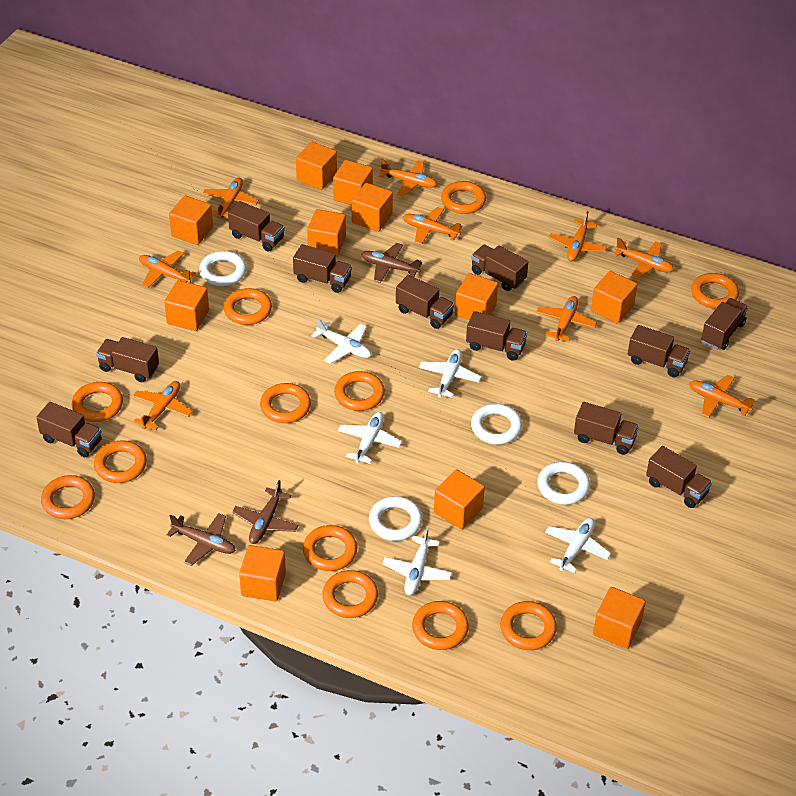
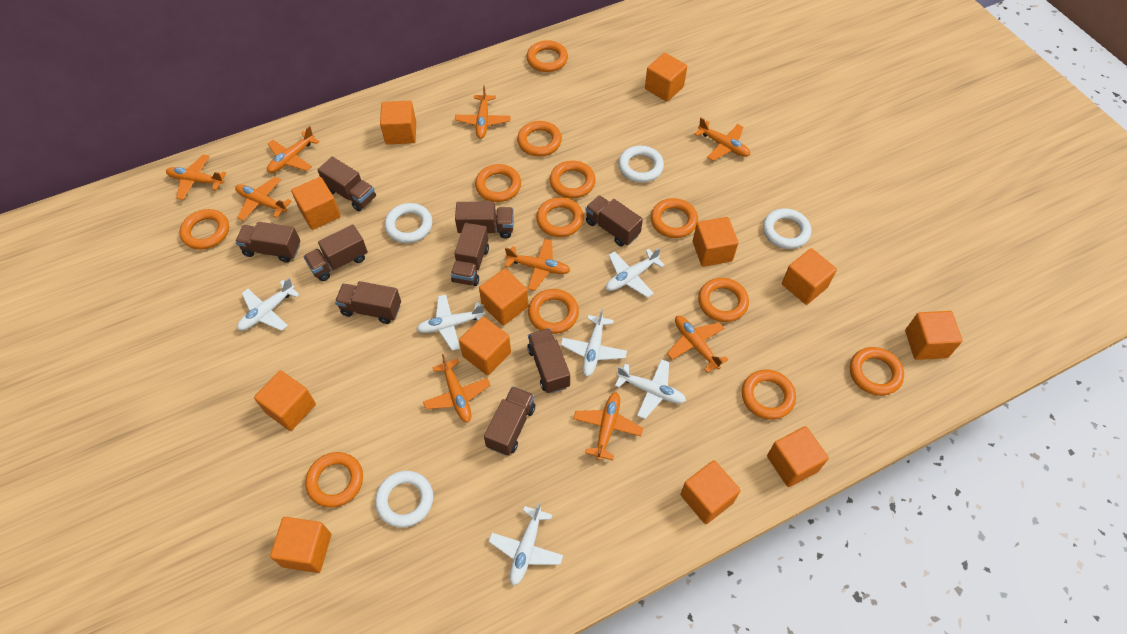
brown plane: [167,513,236,566] [232,480,298,544] [361,243,422,283] = 3 -> none = 0
brown truck: [36,402,102,457] [96,337,159,382] [228,201,285,252] [293,244,352,293] [396,275,454,329] [466,311,527,361] [471,245,528,291] [574,402,639,455] [628,325,690,377] [646,446,712,508] [701,298,748,350] = 11 -> [235,222,300,263] [303,224,368,281] [317,157,376,211] [335,281,401,324] [451,223,489,286] [455,202,514,239] [484,386,535,456] [527,328,570,394] [585,195,643,247] = 9
orange cube: [164,280,209,331] [169,196,213,245] [239,545,286,602] [296,142,337,190] [307,209,346,257] [333,160,373,205] [352,183,393,232] [434,469,485,529] [455,273,498,320] [591,271,637,324] [593,587,646,649] = 11 -> [254,371,316,431] [270,517,331,573] [291,177,341,230] [380,101,416,145] [459,317,511,376] [479,268,528,326] [645,53,687,102] [680,460,741,524] [693,217,739,267] [767,426,829,487] [782,248,837,305] [905,311,963,360] = 12
white plane: [312,318,371,364] [338,412,402,464] [383,528,452,595] [419,349,481,398] [545,518,611,573] = 5 -> [237,278,299,331] [416,294,485,351] [488,502,563,586] [560,308,627,377] [606,247,665,298] [615,359,686,419] = 6

